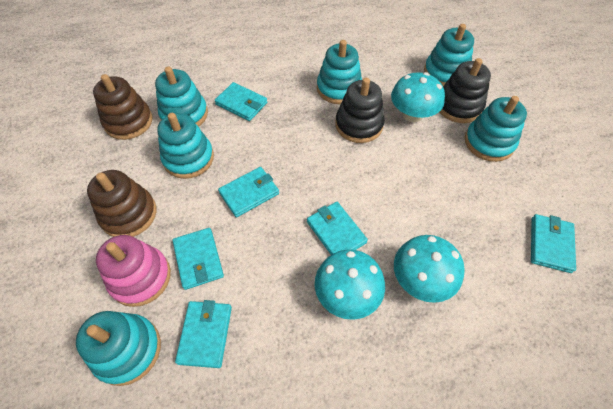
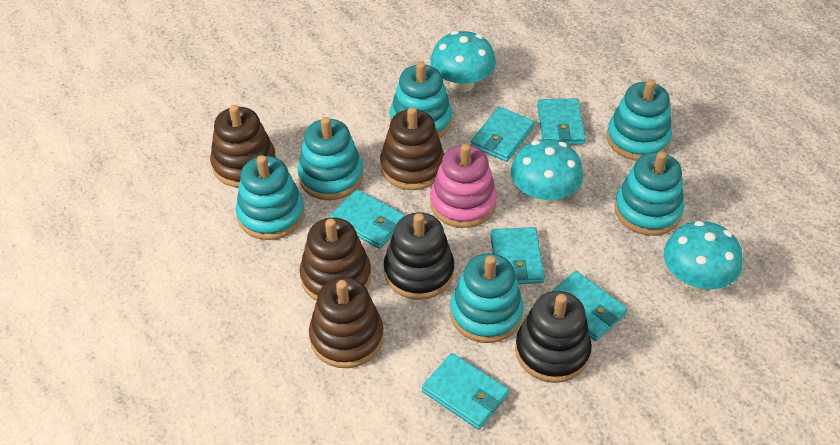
brown stacking toy: [87,170,157,237] [93,74,153,140] = 2 -> [210,105,276,187] [300,218,371,301] [309,277,384,368] [380,107,444,190] = 4

